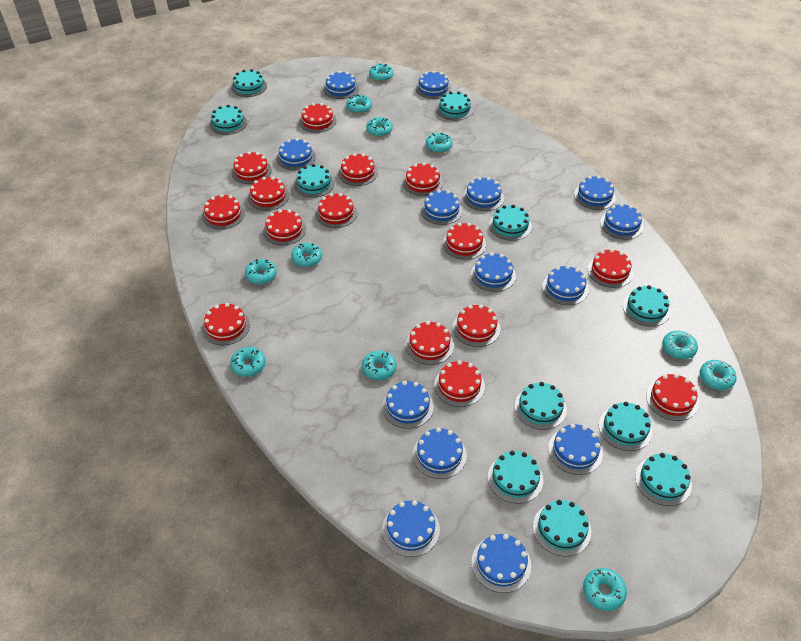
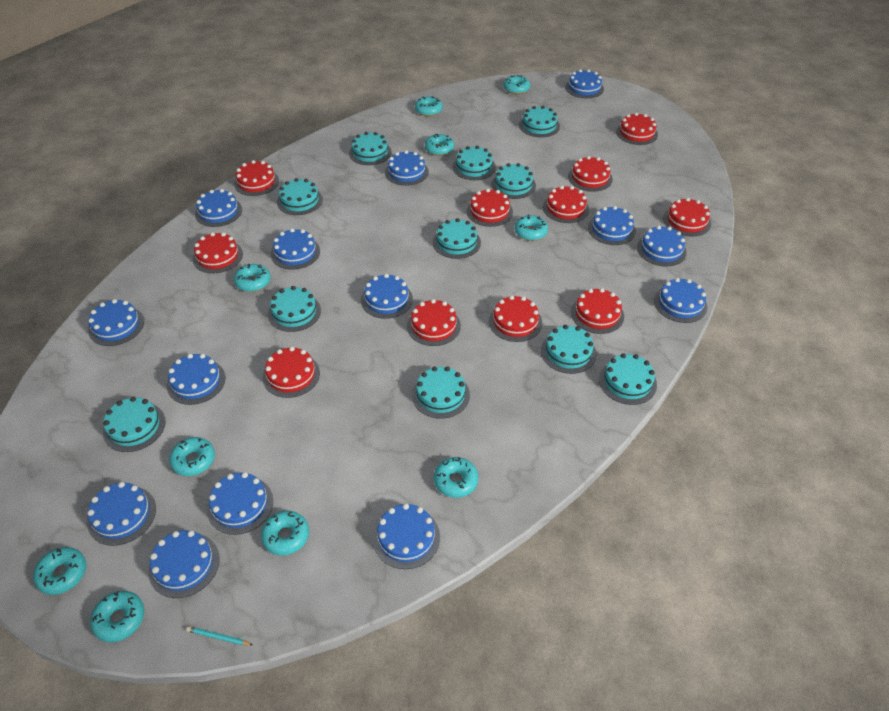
red cake: [202,194,245,230] [202,303,250,345] [232,151,272,184] [248,177,289,211] [263,209,306,245] [299,103,336,133] [315,193,357,228] [338,153,378,186] [403,163,443,196] [405,321,454,365] [434,360,485,407] [443,223,486,260] [453,305,501,347] [588,249,633,288] [646,374,699,421] = 15 -> [193,232,243,273] [234,160,279,196] [262,347,320,398] [407,299,461,346] [467,189,513,227] [489,295,542,342] [543,186,589,223] [568,156,613,192] [571,288,624,334] [616,113,658,145] [663,198,711,237] = 11
turquoise donut: [230,347,266,377] [245,259,277,284] [291,243,322,267] [346,94,372,114] [362,351,397,380] [366,117,393,137] [369,64,394,82] [425,133,453,153] [583,568,627,611] [662,331,698,359] [700,360,737,390] = 11 -> [33,547,86,595] [90,591,144,642] [169,437,215,476] [234,263,271,292] [261,511,309,555] [415,96,443,116] [425,134,454,156] [434,457,478,498] [503,75,530,94] [514,214,548,241] = 10
turquoise pencil: none = 0 -> [187,626,253,645] = 1

